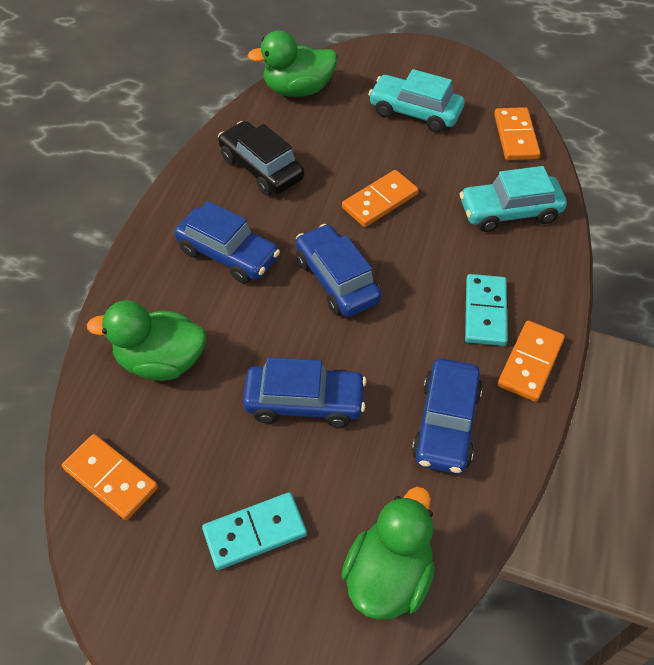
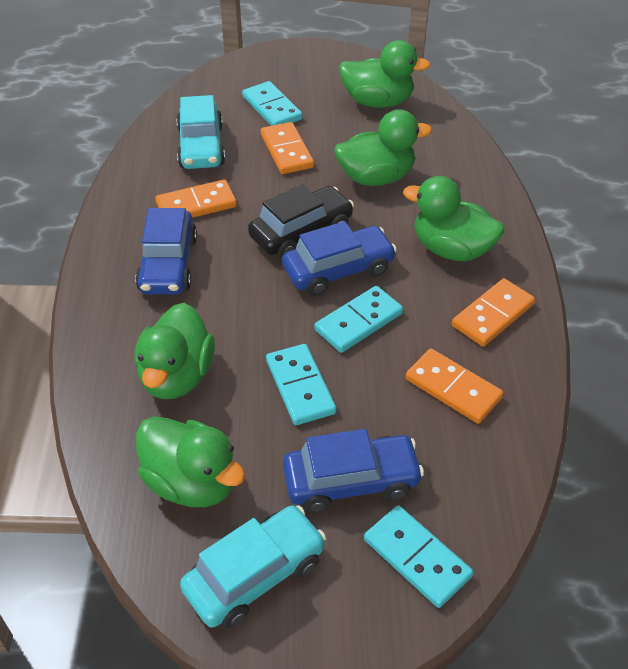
blue car: [174,201,280,283] [243,357,367,427] [296,224,382,317] [412,358,483,474] = 4 -> [135,208,197,295] [282,221,397,296] [283,429,424,513] = 3
green duck: [87,300,206,381] [248,30,337,97] [341,487,435,620] = 3 -> [134,303,215,399] [136,416,245,507] [334,109,432,186] [339,40,431,108] [403,176,504,261] = 5
turquoise domino: [202,492,307,570] [465,274,507,346] = 2 -> [242,81,303,126] [266,344,337,425] [315,286,403,353] [364,505,473,608] = 4

